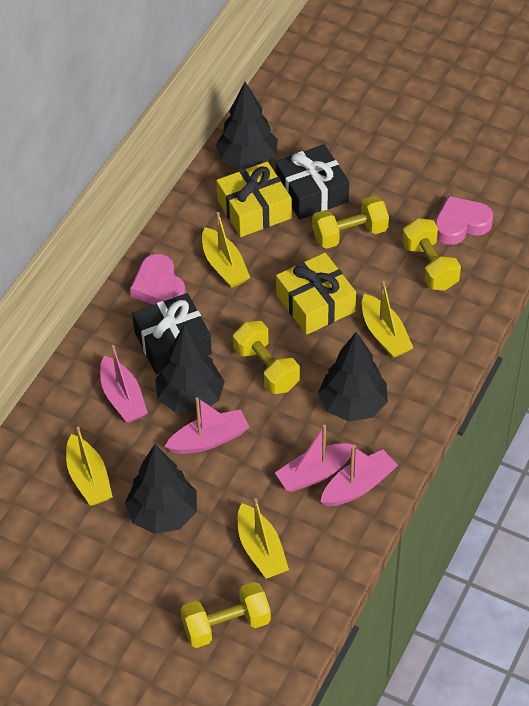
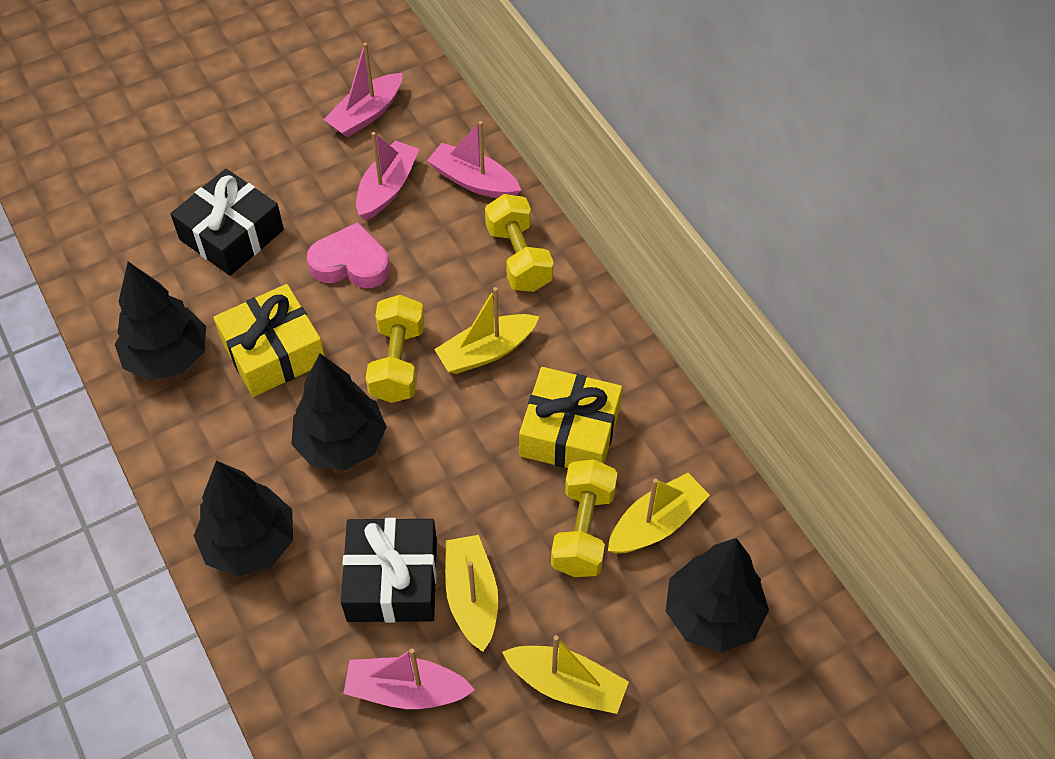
pink heart: [130,254,186,305] [435,196,493,245] = 2 -> [307,222,390,288] = 1
yellow dumbbell: [180,582,271,648] [233,321,300,394] [312,196,389,249] [402,218,461,290] = 4 -> [366,295,425,403] [485,194,554,292] [551,459,617,577] = 3

